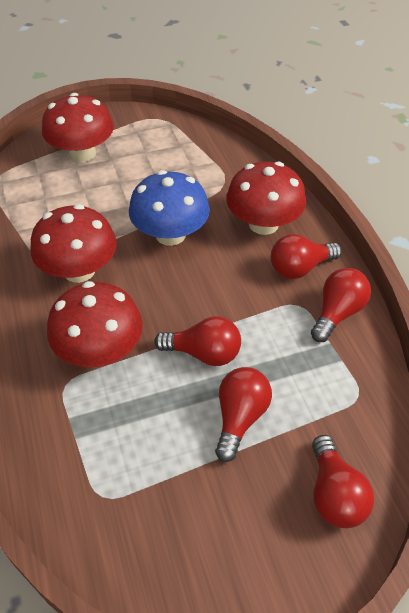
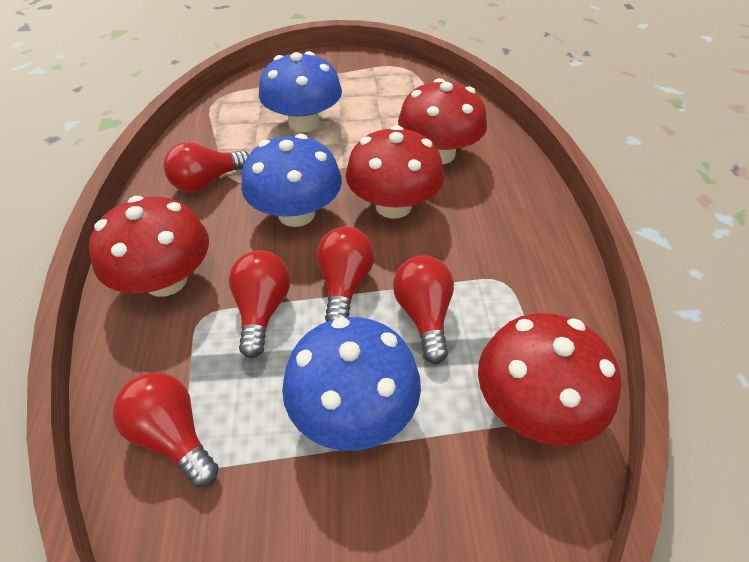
blue mushroom: [129,170,210,246] = 1 -> [241,134,342,227] [259,51,342,132] [282,317,421,451] = 3

